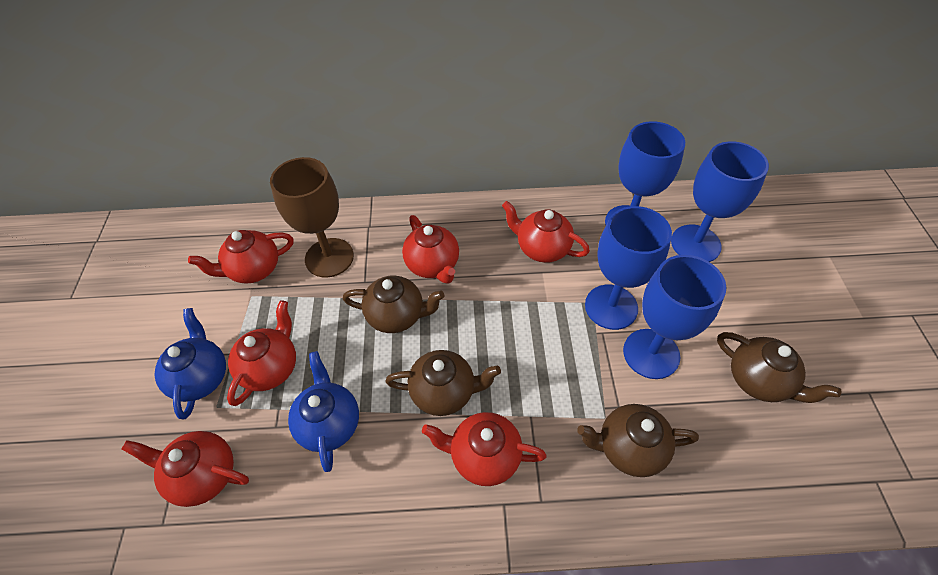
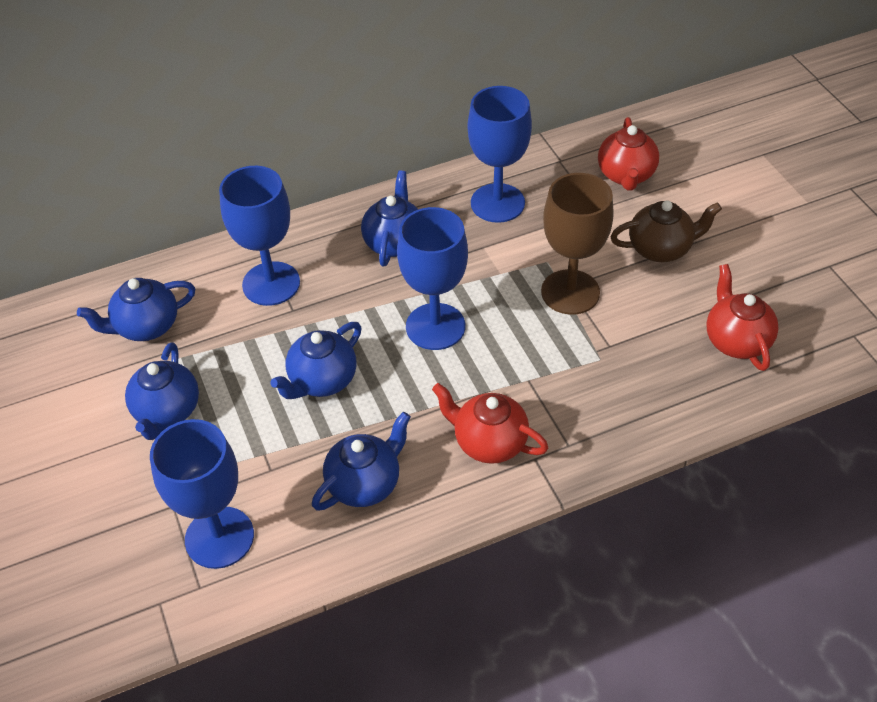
blue teapot: [154,308,226,419] [288,351,359,472] = 2 -> [77,278,195,341] [125,342,199,440] [270,322,362,399] [312,412,411,511] [361,170,419,266] = 5
brown teapot: [343,276,444,333] [385,350,501,416] [577,404,699,477] [717,332,841,403] = 4 -> [610,200,722,262] = 1
red teapot: [121,431,249,507] [188,230,294,284] [227,300,296,406] [402,215,459,284] [422,412,547,486] [502,201,590,263] = 6 -> [432,383,548,464] [598,117,659,191] [706,264,779,371] = 3

